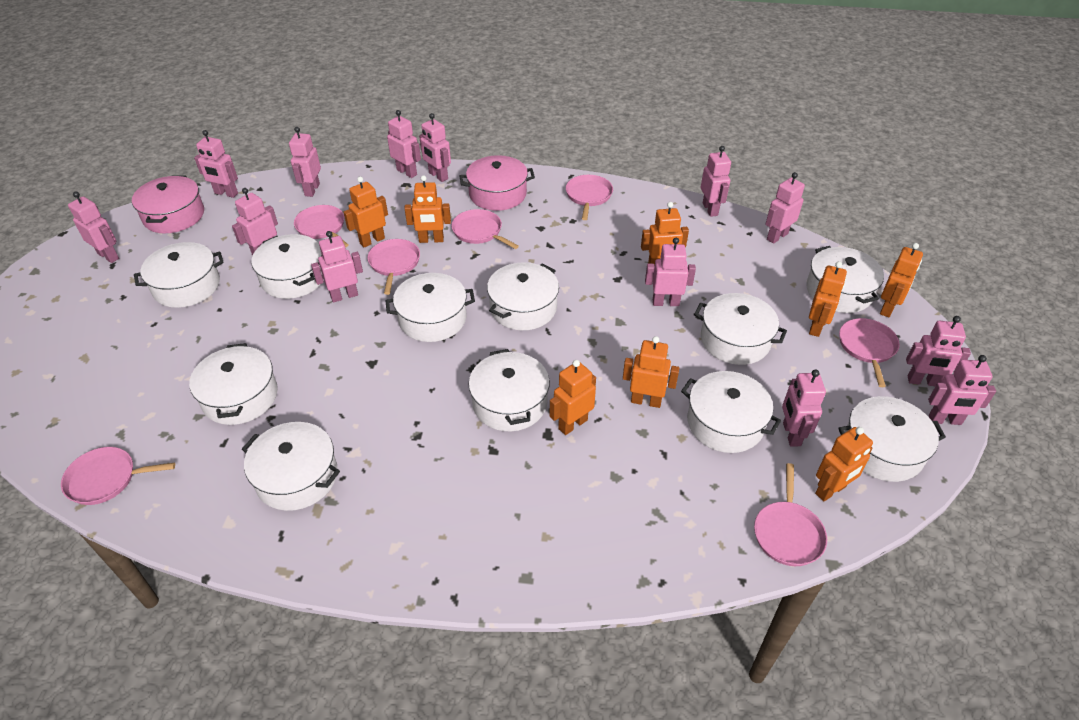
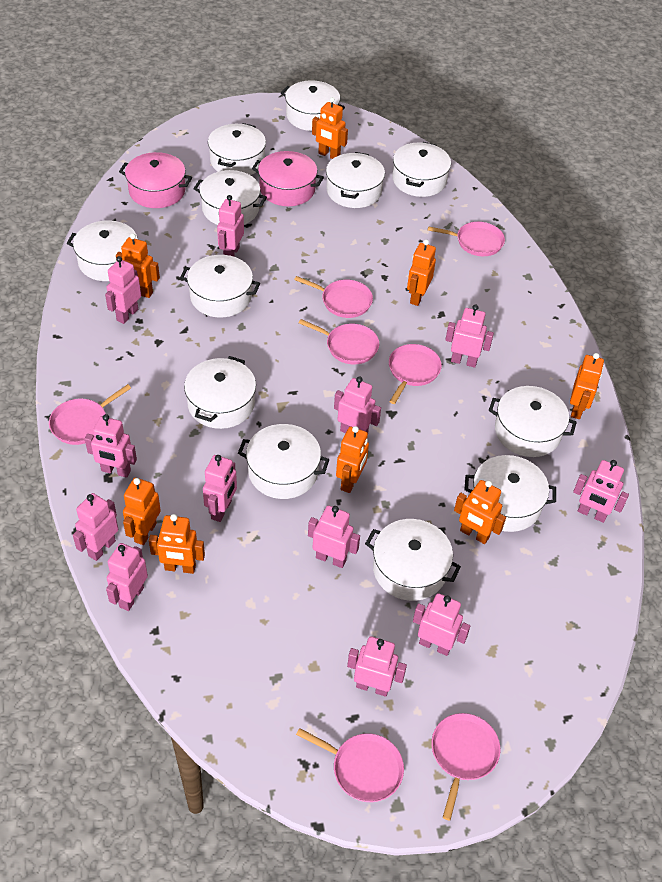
pink robot: [68,192,119,263] [194,130,238,198] [232,188,278,256] [289,127,321,197] [311,231,363,303] [387,110,421,178] [419,113,451,182] [645,238,696,306] [701,146,731,217] [765,172,805,244] [782,369,826,447] [906,316,971,386] [928,355,996,425] = 13 -> [73,493,118,561] [85,414,137,478] [105,256,141,324] [106,543,148,611] [203,455,237,522] [217,195,244,257] [308,506,360,568] [334,376,381,433] [347,636,407,697] [413,593,470,656] [445,305,494,368] [573,460,629,523] = 12
white pot: [134,242,224,308] [189,343,278,425] [242,422,340,511] [251,234,323,299] [386,273,475,342] [469,349,550,431] [487,262,559,330] [681,371,781,453] [694,293,787,365] [806,246,884,313] [838,396,946,482] = 11 -> [67,221,138,281] [180,255,260,317] [184,356,256,429] [193,170,267,225] [208,123,266,175] [238,424,329,499] [281,80,345,131] [326,152,385,208] [365,519,461,601] [392,142,451,197] [465,455,556,532] [489,386,577,457] = 12

